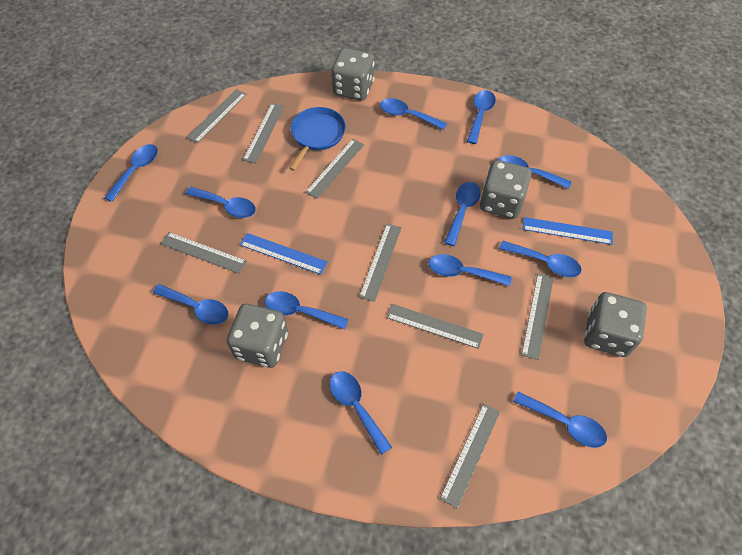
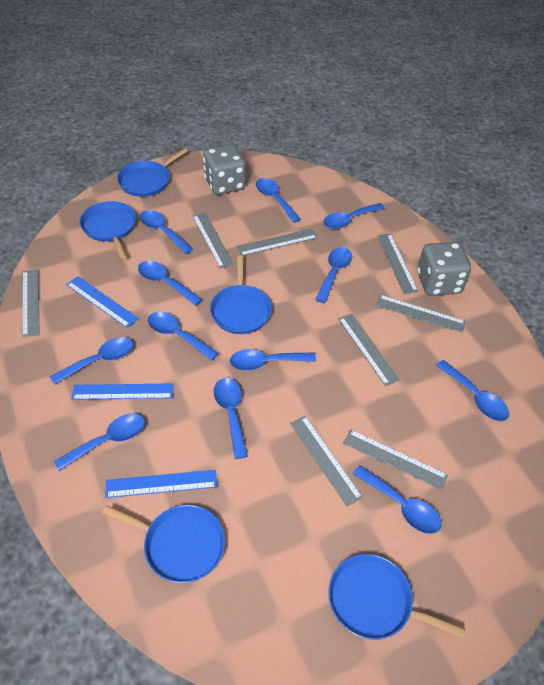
blue pan: [289,107,346,171] = 1 -> [80,201,136,259] [102,505,225,583] [117,148,188,197] [210,256,272,334] [328,554,466,640] = 5
blue ruler: [240,233,327,275] [523,217,613,245] = 2 -> [66,276,139,328] [71,384,174,400] [105,470,217,498] = 3
grey dice: [227,304,288,368] [332,48,374,101] [480,160,531,219] [584,292,647,357] = 4 -> [203,144,246,195] [417,242,471,296] = 2

